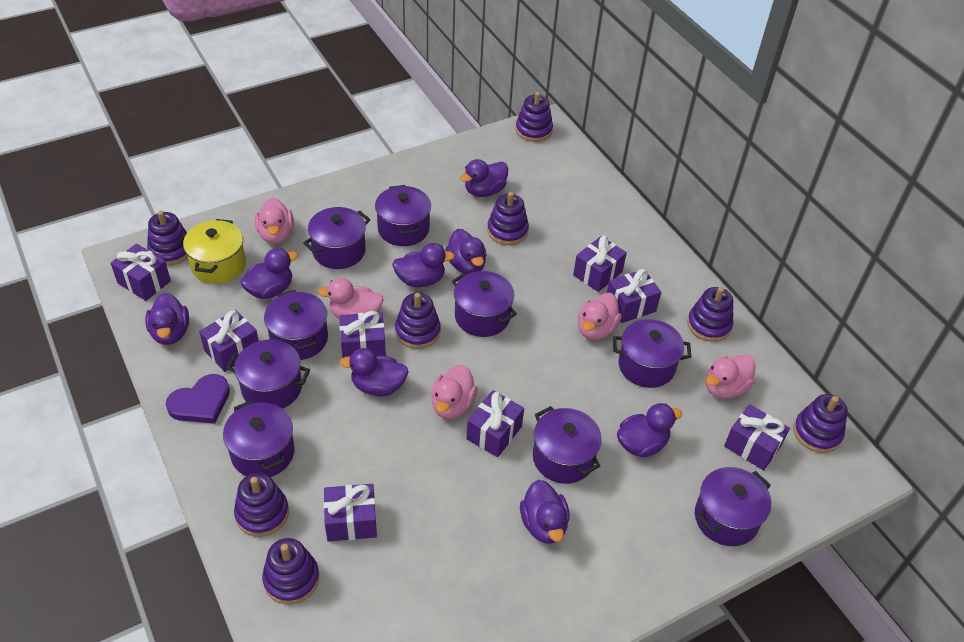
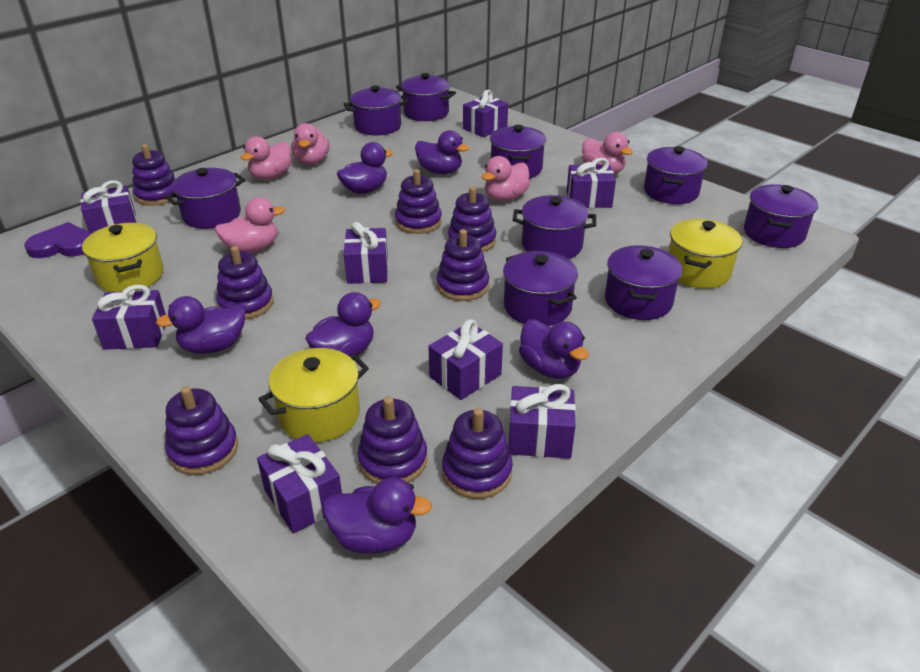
purple duck: [145,293,189,345] [240,248,298,299] [339,348,409,397] [392,243,455,287] [445,229,486,274] [460,159,508,197] [520,480,570,544] [617,403,682,458] = 8 -> [156,296,245,354] [305,292,381,357] [323,478,432,554] [337,142,393,194] [415,130,469,174] [519,319,589,379] = 6
yellow pot: [183,219,246,284] = 1 -> [82,223,164,292] [259,348,369,442] [668,219,742,289] = 3

